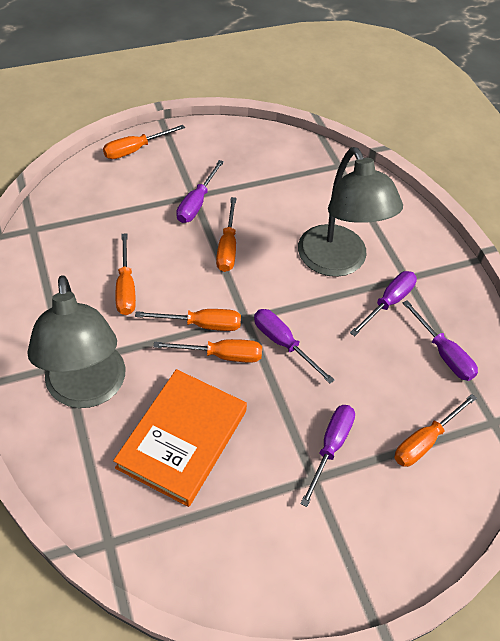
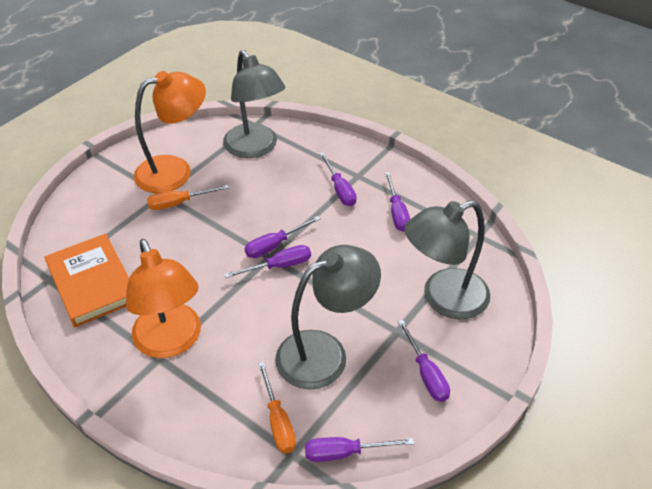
grey lamp: [27,275,125,408] [298,147,403,277] = 2 -> [223,50,285,158] [275,245,381,390] [405,200,491,319] = 3
orange lamp: none = 0 -> [126,239,201,358] [134,71,206,193] = 2
orange screwdriver: [103,125,185,159] [115,233,136,315] [135,309,241,331] [153,339,262,363] [216,197,237,272] [394,394,477,467] = 6 -> [147,185,229,210] [258,361,296,453] = 2
purple screwdriver: [176,160,224,223] [254,309,335,384] [300,405,355,507] [350,271,417,336] [403,300,478,381] = 5 -> [224,245,311,278] [245,216,321,258] [305,437,414,462] [320,152,357,206] [385,172,410,232] [398,320,450,402] = 6

